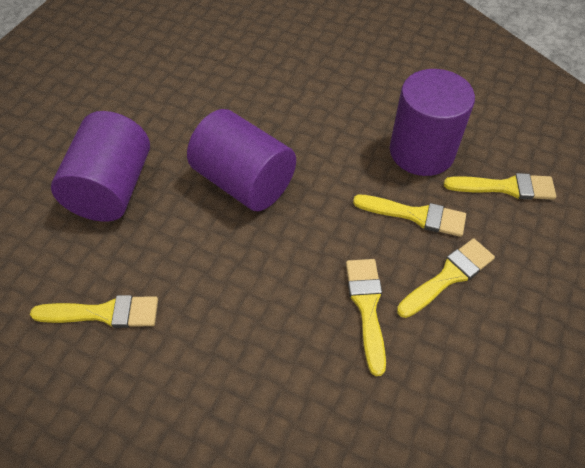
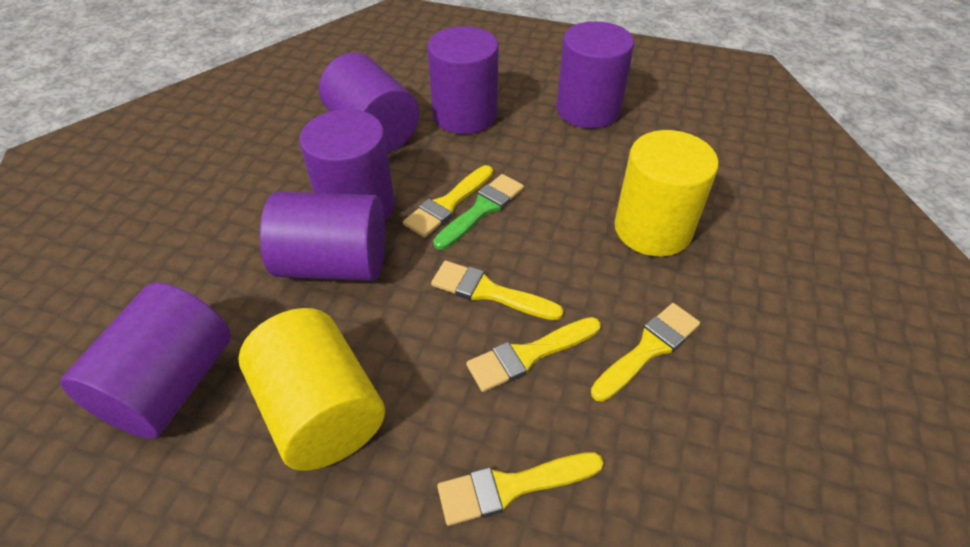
green brush: none = 0 -> [433,174,524,250] = 1
purple cylinder: [51,111,150,222] [187,109,296,211] [390,69,475,176] = 3 -> [60,282,231,439] [260,191,385,281] [299,109,395,220] [319,53,419,153] [427,26,499,134] [556,21,634,128] = 6
yellow cylinder: none = 0 -> [238,308,385,471] [614,130,719,257] = 2

